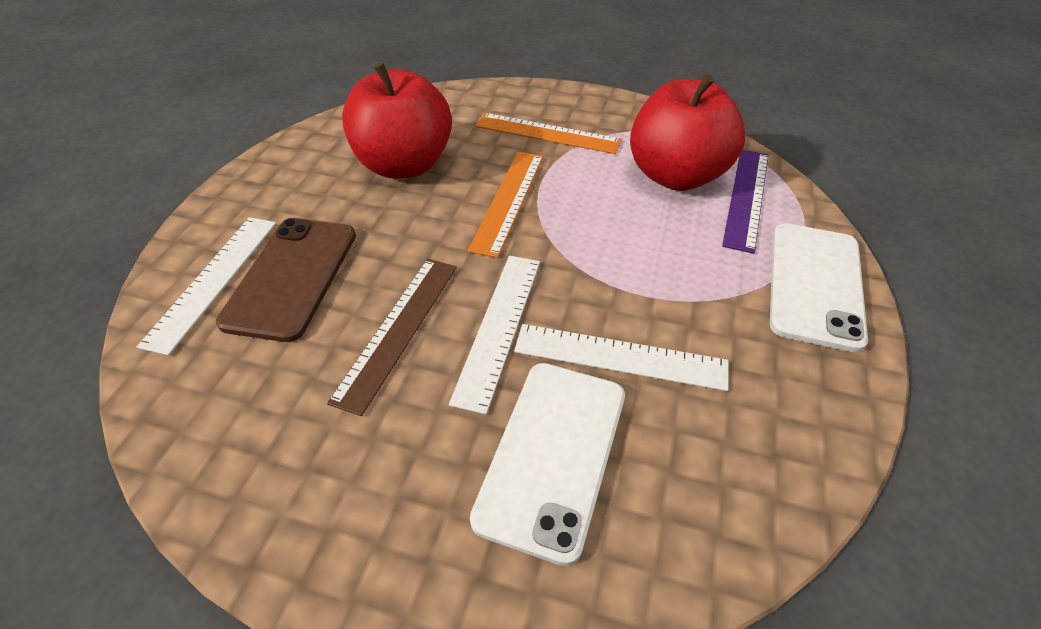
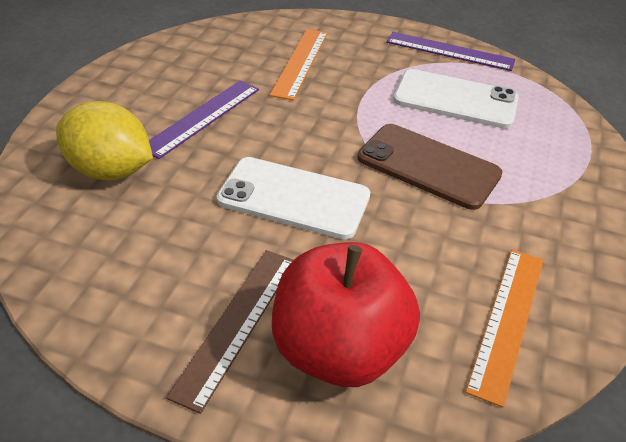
purple ruler: [722,150,768,254] = 1 -> [149,80,259,159] [387,32,515,71] = 2
red apple: [342,62,452,178] [630,74,745,191] = 2 -> [272,242,420,387] = 1
white ruler: [137,217,276,356] [449,256,540,414] [514,324,728,391] = 3 -> none = 0
yellow lemon: none = 0 -> [56,101,153,180] = 1

